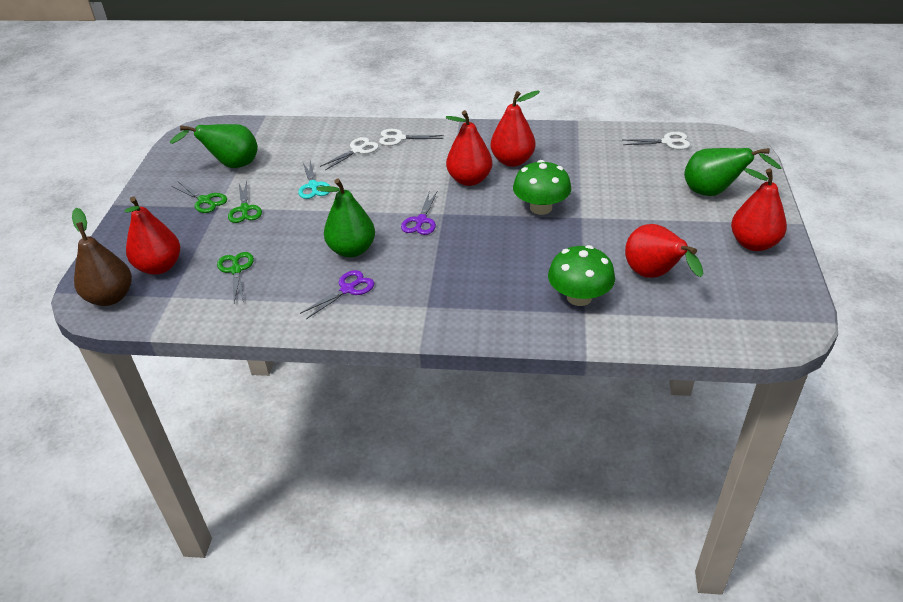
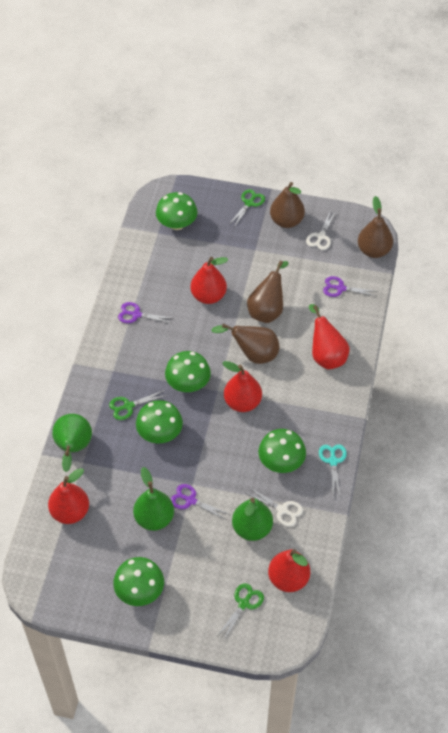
brown pear: [72,208,132,306] = 1 -> [211,324,279,364] [247,261,288,323] [270,182,305,228] [358,196,393,258] = 4
green mushroom: [513,160,571,215] [548,245,615,306] = 2 -> [113,557,164,606] [136,400,183,444] [156,192,197,230] [165,351,211,392] [259,429,306,473] = 5
purple scissors: [300,270,374,319] [401,191,438,235] = 2 -> [118,302,174,323] [171,484,229,520] [323,276,378,297] = 3
white scissors: [320,137,379,170] [379,129,444,146] [623,132,690,150] = 3 -> [246,487,303,527] [306,212,336,250] = 2

